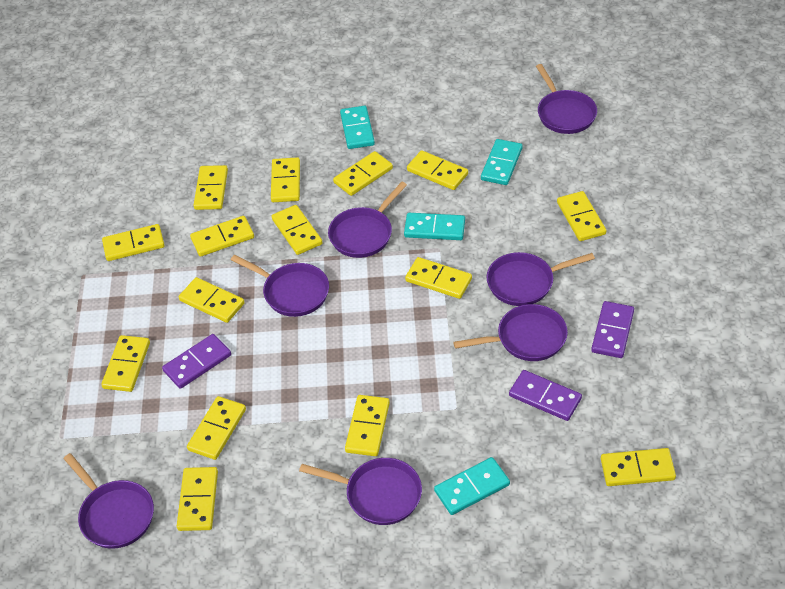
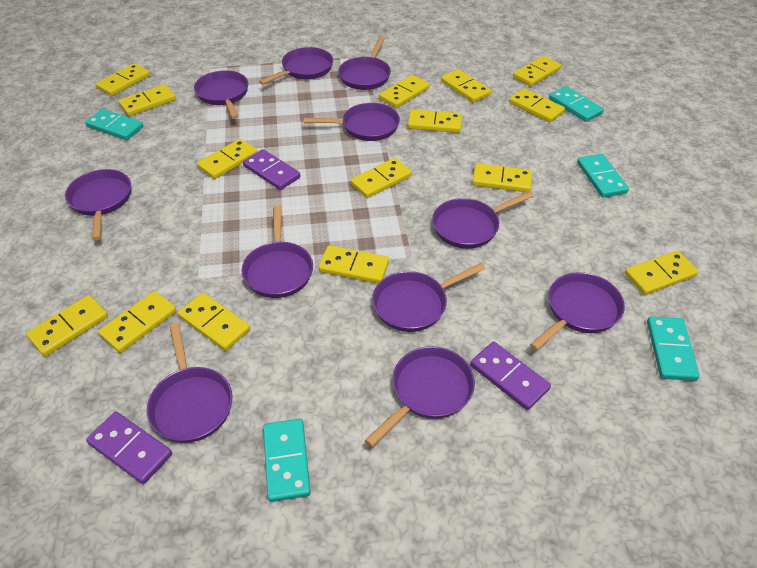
purple pan: [63,453,154,549] [231,255,329,317] [299,458,422,525] [328,182,407,258] [453,304,568,361] [487,252,595,306] [536,64,597,134] = 7 -> [65,169,131,240] [147,323,233,443] [194,70,248,119] [242,206,313,298] [259,47,333,85] [304,103,400,141] [338,36,391,90] [365,346,475,447] [372,263,486,332] [432,191,534,249] [530,272,625,351] = 11
turquoise domino: [340,106,375,149] [404,213,465,240] [434,457,510,515] [481,139,522,185] = 4 -> [85,109,143,140] [263,419,311,502] [549,86,604,122] [577,154,629,198] [647,316,700,381] = 5

